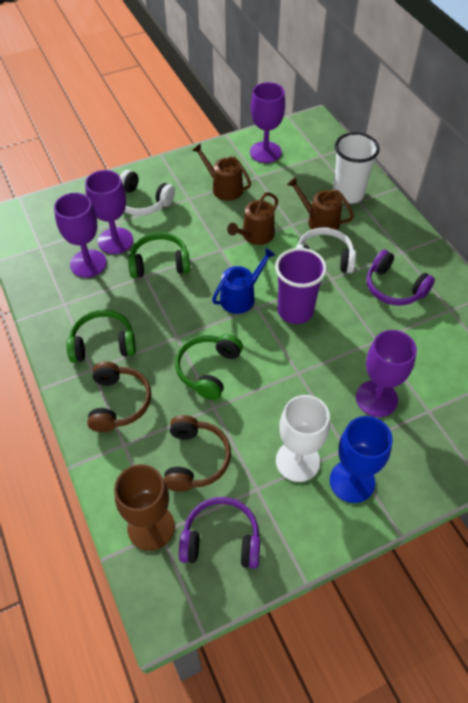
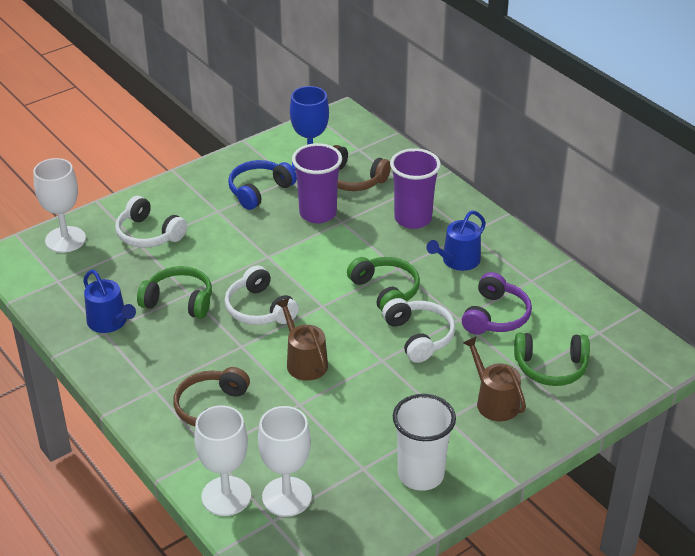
blue headphones: none = 0 -> [228,160,297,210] = 1
blue watering can: [212,247,276,314] = 1 -> [83,270,136,333] [426,210,486,271] = 2
brown goblet: [114,464,175,551] = 1 -> none = 0
brown watering can: [192,143,251,201] [227,192,278,245] [287,177,354,230] = 3 -> [275,298,328,381] [463,337,526,421] = 2
purple cup: [275,248,327,324] = 1 -> [292,143,342,223] [390,148,441,229] = 2
purple goblet: [54,193,107,278] [85,170,133,254] [250,82,285,163] [356,330,417,417] = 4 -> none = 0
purple headphones: [179,497,260,569] [367,250,435,306] = 2 -> [462,272,532,335] = 1
white goblet: [276,395,330,482] = 1 -> [33,158,86,253] [194,405,251,516] [258,406,312,517] = 3
white headphones: [120,170,175,216] [296,228,356,273] = 2 -> [115,196,187,248] [225,265,299,325] [382,298,455,363] = 3

